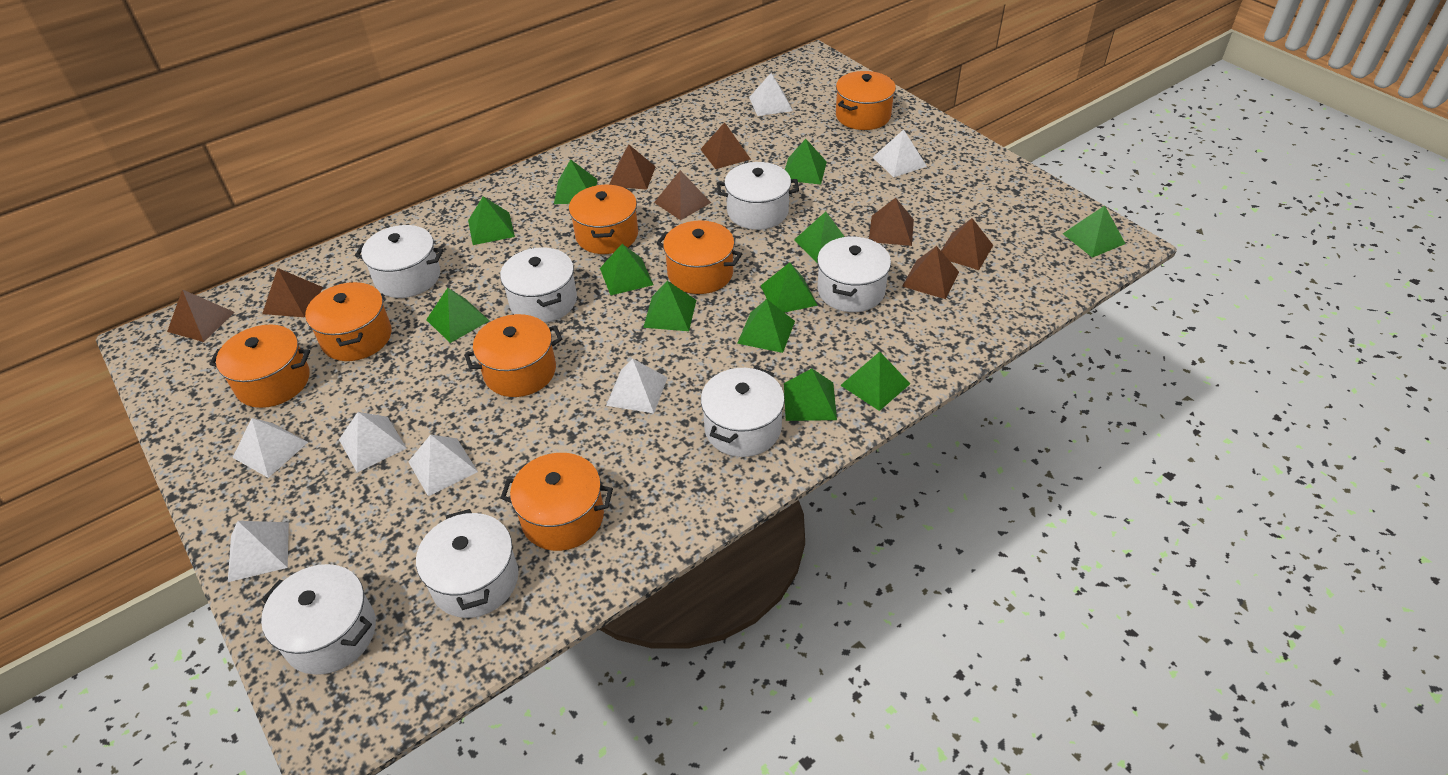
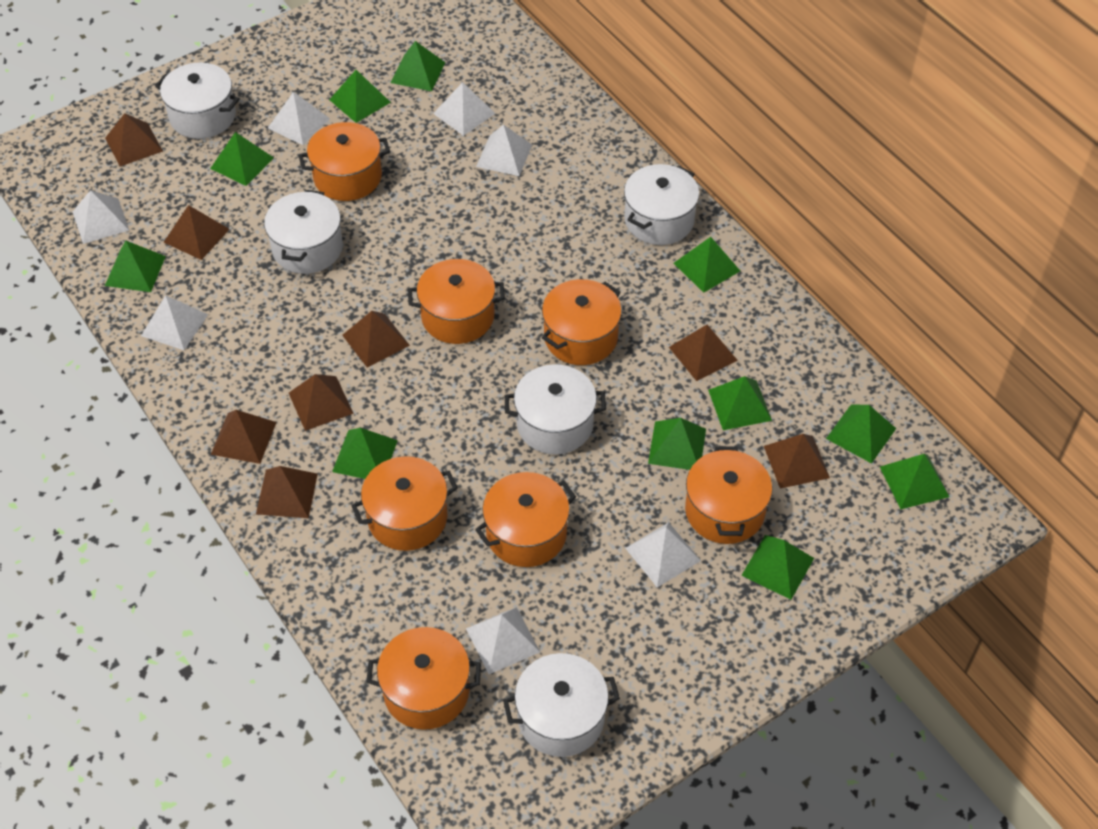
green pyramid: [426,288,490,343] [468,196,515,245] [554,159,598,204] [600,244,653,295] [643,281,696,331] [737,299,795,353] [760,262,818,313] [784,369,837,421] [785,139,827,185] [794,211,845,262] [840,352,910,411] [1063,205,1126,258] = 12 -> [105,241,166,292] [210,132,274,186] [329,70,391,123] [332,428,398,479] [391,41,446,91] [648,418,706,470] [674,237,740,293] [708,376,772,430] [741,535,814,600] [826,404,896,464] [880,454,949,509] = 11
white pot: [261,564,376,675] [355,225,444,298] [416,509,519,618] [500,247,577,323] [701,367,785,457] [717,162,799,230] [817,236,891,312] = 7 -> [155,63,239,139] [264,190,343,274] [503,653,620,757] [505,364,606,455] [624,164,699,245] = 5

